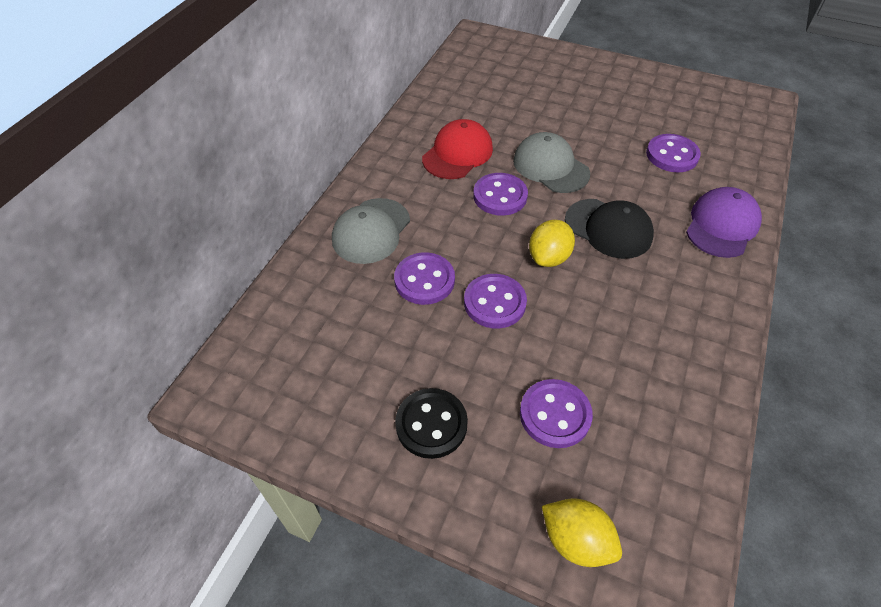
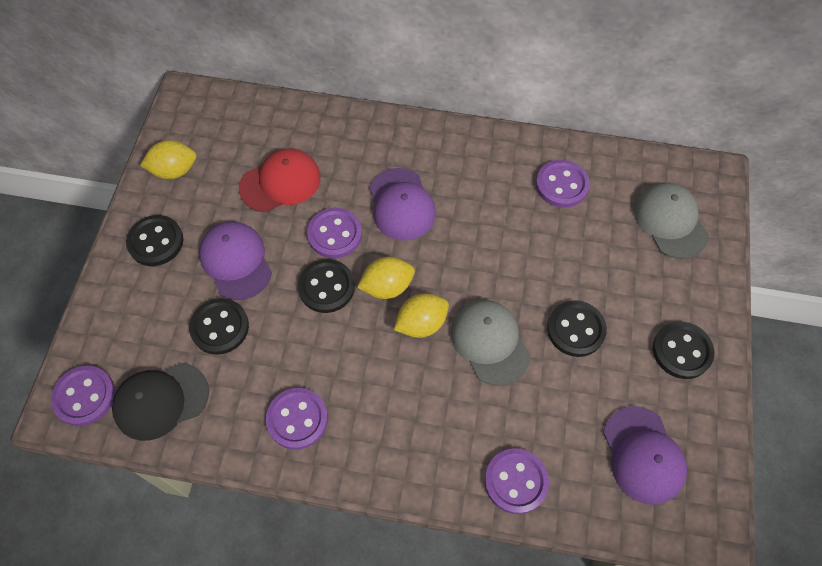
black button: [395,388,468,459] = 1 -> [126,215,183,266] [189,298,249,355] [298,259,355,313] [547,300,607,357] [653,321,714,379] = 5
purple cap: [686,187,762,258] = 1 -> [199,221,272,300] [369,168,436,241] [603,406,687,505] = 3
yellow lemon: [529,220,575,267] [542,498,622,567] = 2 -> [140,140,196,179] [357,257,415,299] [394,293,449,338] = 3

